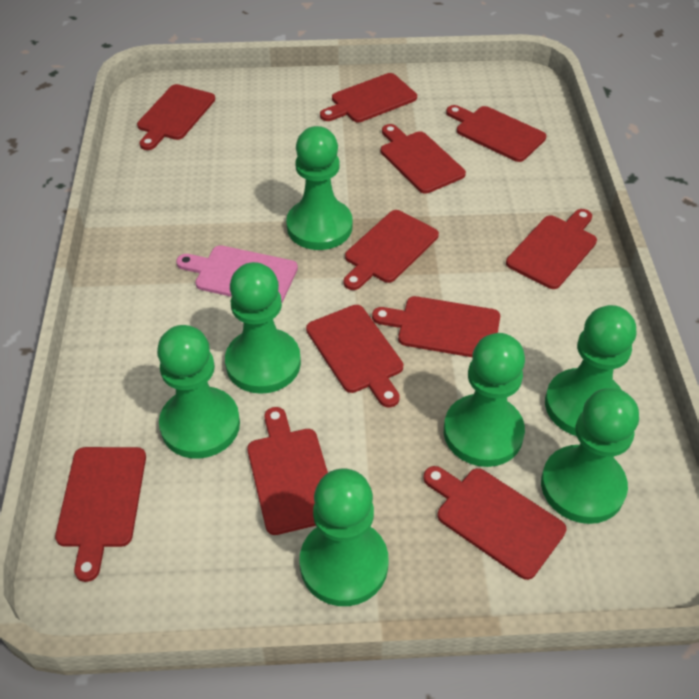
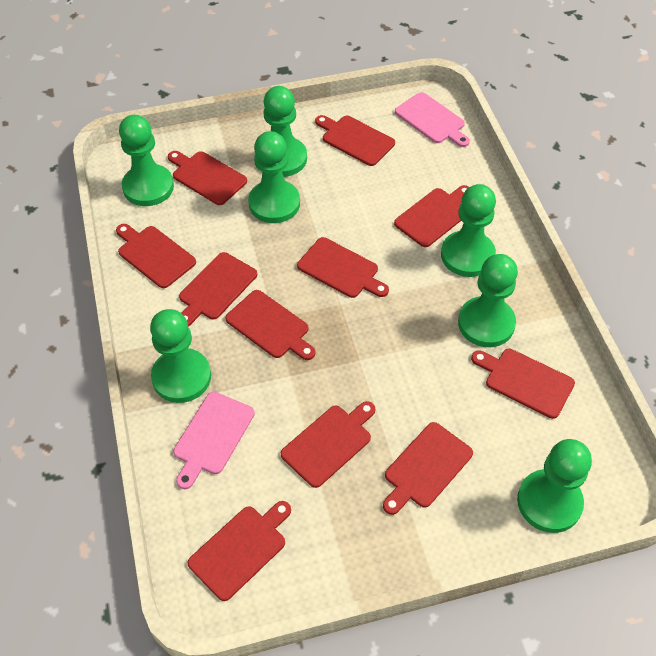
pink cutting board: [176,245,298,302] = 1 -> [173,392,255,489] [395,92,470,147] = 2

